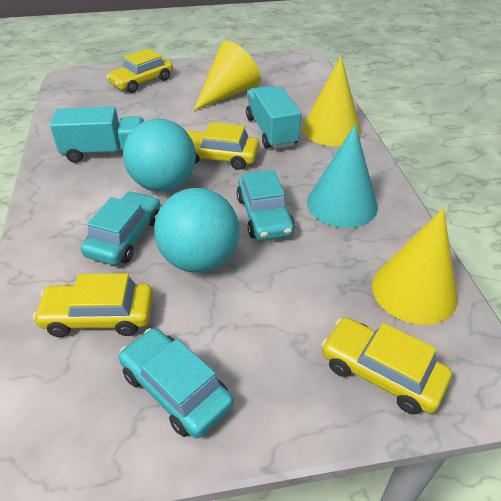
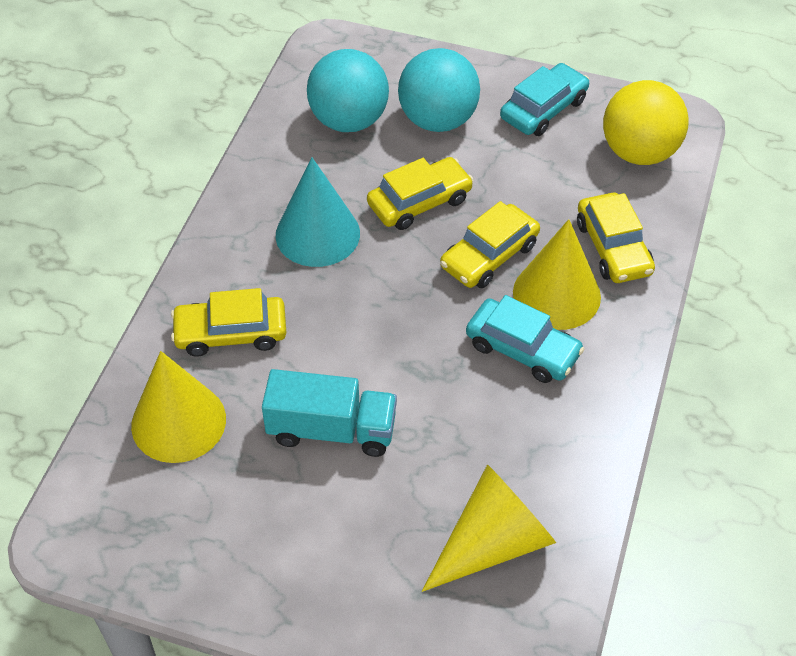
turquoise car: [81,191,161,265] [119,328,234,438] [236,170,295,241] = 3 -> [466,295,584,383] [500,63,589,136] = 2
turquoise truck: [50,107,144,163] [246,86,301,149] = 2 -> [262,369,397,457] = 1
yellow ball: none = 0 -> [603,80,689,165] = 1

